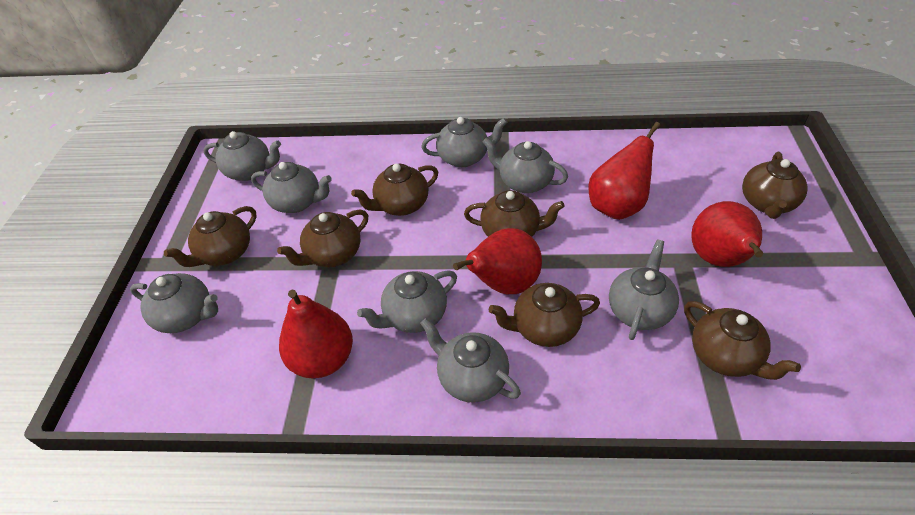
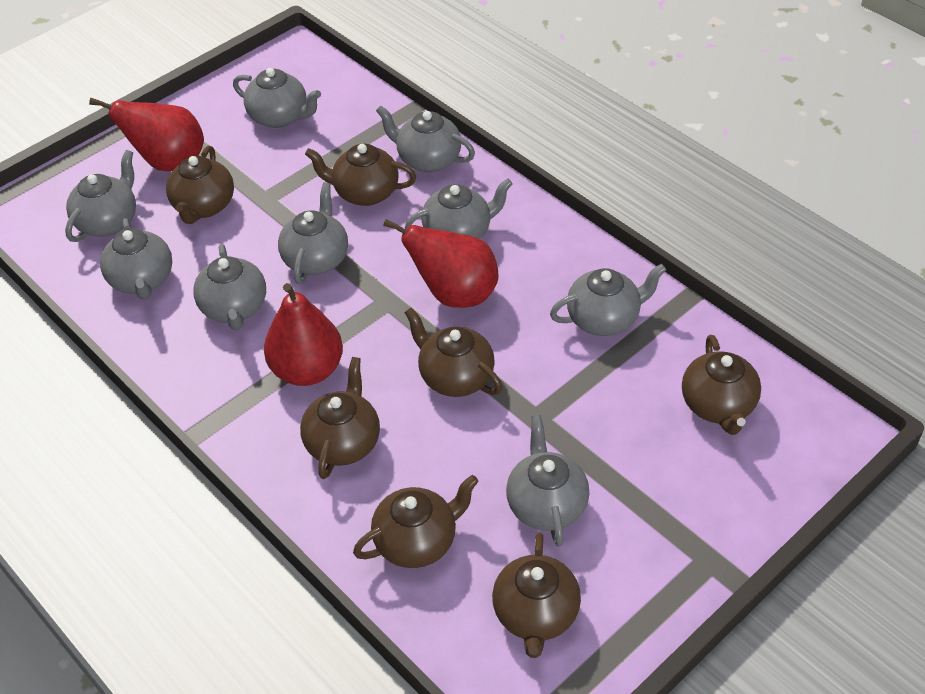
grey teapot: [130,273,218,333] [203,131,281,181] [251,162,332,213] [357,270,457,333] [420,318,521,403] [421,117,507,167] [483,137,568,193] [609,240,679,340] = 8 -> [65,150,136,242] [100,218,172,300] [193,244,266,330] [233,68,321,128] [278,182,348,284] [376,105,475,172] [405,178,513,239] [506,415,590,547] [550,264,666,336] = 9
red pear: [279,290,353,378] [453,228,542,294] [588,122,661,220] [691,201,763,267] = 4 -> [89,98,204,171] [264,283,343,386] [383,219,498,308] = 3

